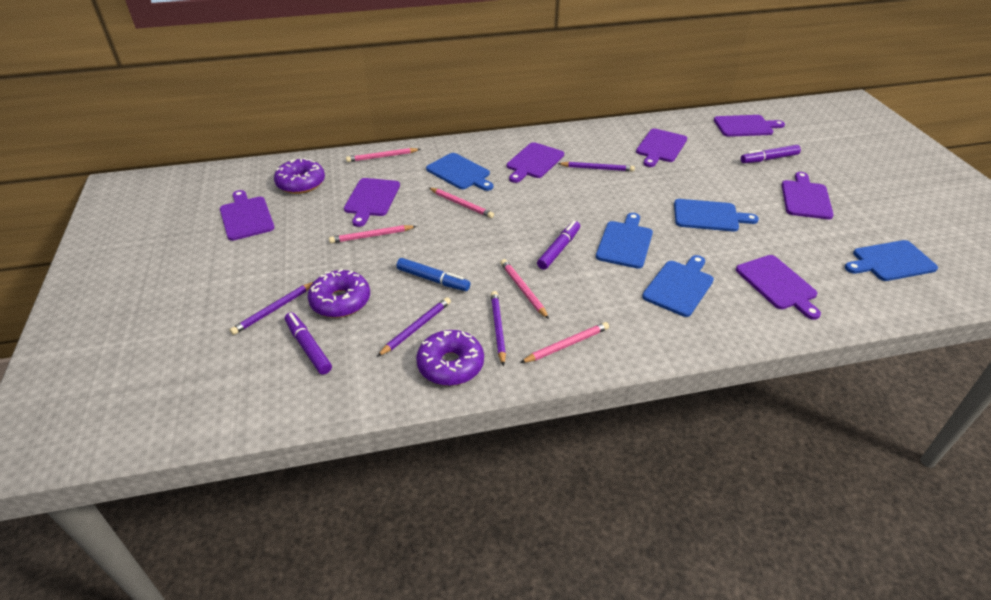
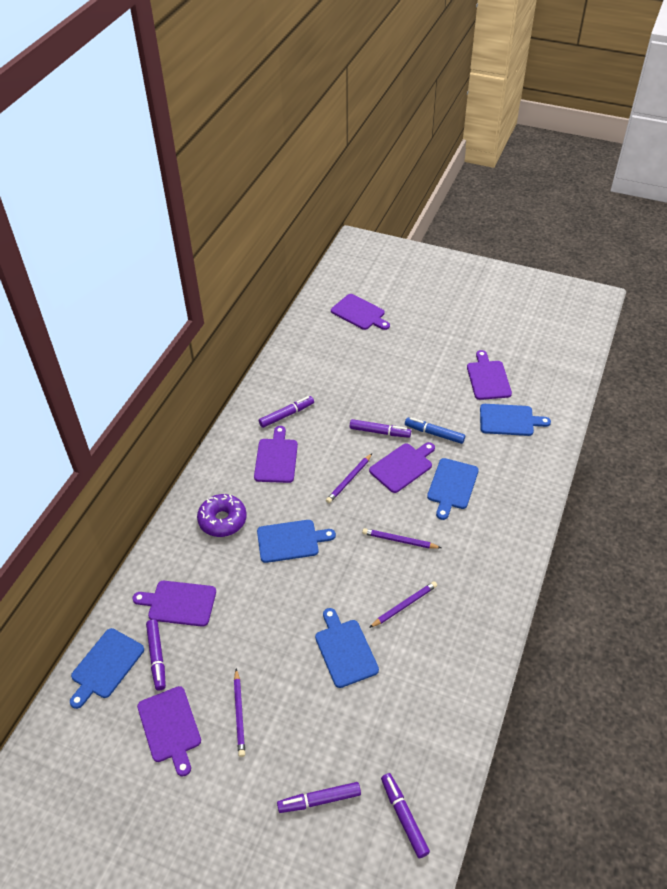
pink pencil: [329,225,417,243] [346,148,420,162] [429,188,494,218] [500,259,549,319] [520,322,609,363] = 5 -> none = 0
purple cutting board: [220,190,275,241] [344,178,400,227] [507,142,564,183] [636,129,687,167] [714,115,785,137] [736,255,821,320] [782,172,834,219] = 7 -> [132,581,216,627] [137,686,201,777] [254,426,298,483] [331,294,390,330] [369,442,435,493] [467,350,512,400] = 6
purple donut: [274,158,325,194] [308,269,370,318] [416,330,484,386] = 3 -> [197,494,247,537] = 1
purple marker: [285,312,332,375] [537,221,580,270] [741,145,801,163] = 3 -> [146,619,166,691] [259,396,314,428] [277,782,361,813] [350,419,411,438] [381,773,430,858] = 5

